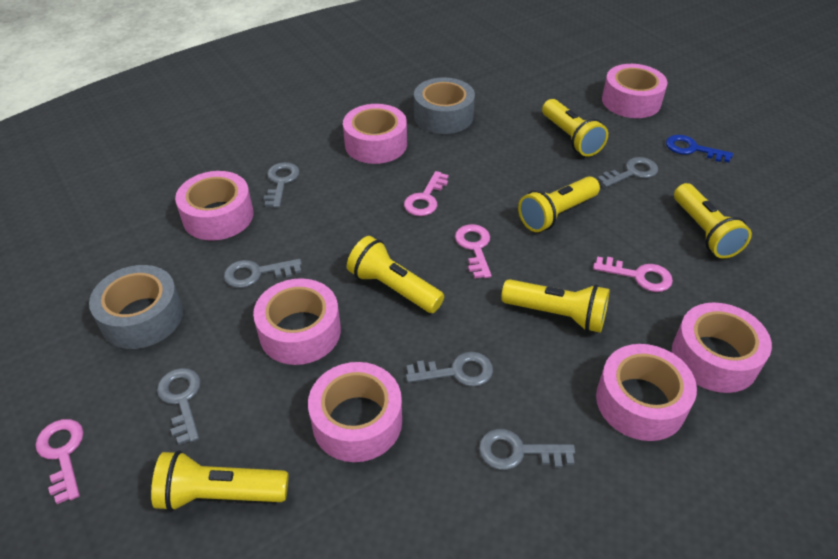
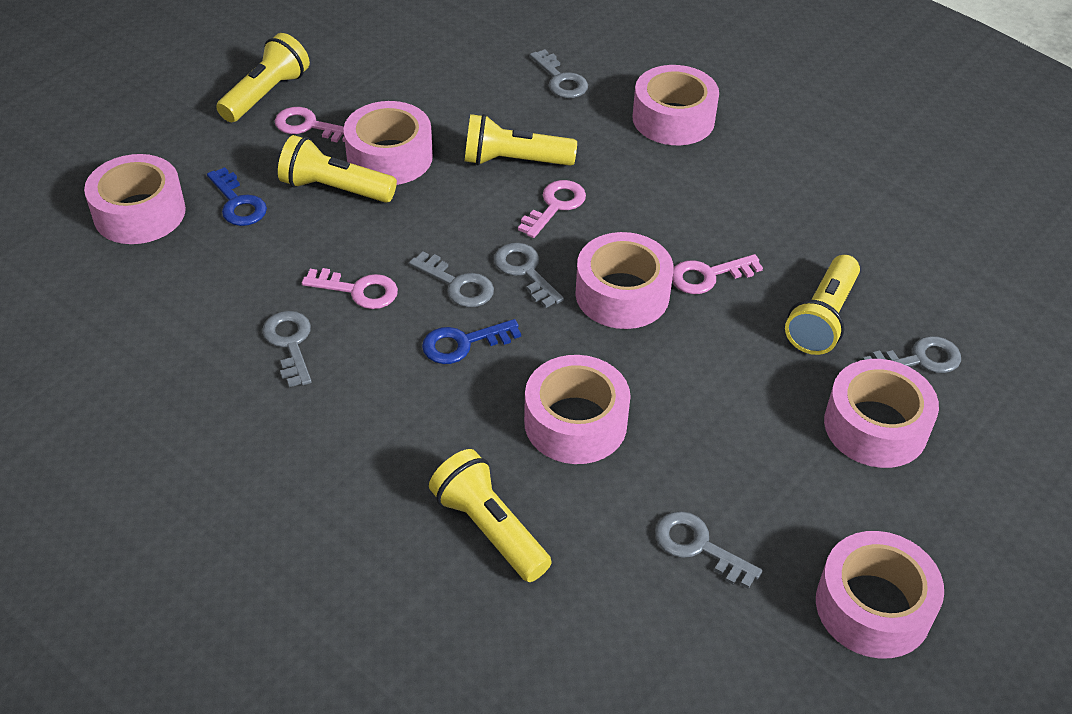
blue key: [666,135,733,163] = 1 -> [207,167,267,226] [422,319,521,364] = 2
grey tape: [89,265,183,349] [414,77,475,134] = 2 -> none = 0
yellow flashlight: [151,451,289,512] [347,236,444,313] [501,279,610,333] [518,176,600,232] [542,99,608,157] [674,183,752,259] = 6 -> [216,33,310,122] [278,135,397,203] [429,449,551,582] [465,114,577,166] [785,255,860,355] = 5

